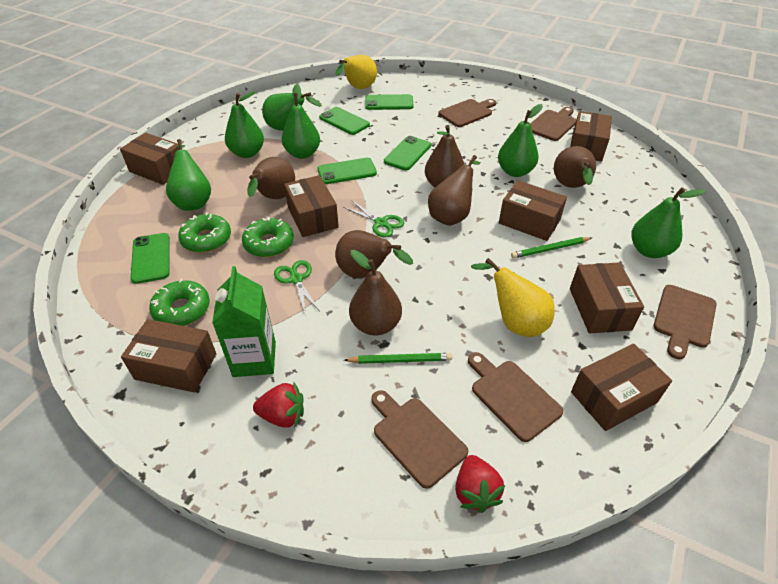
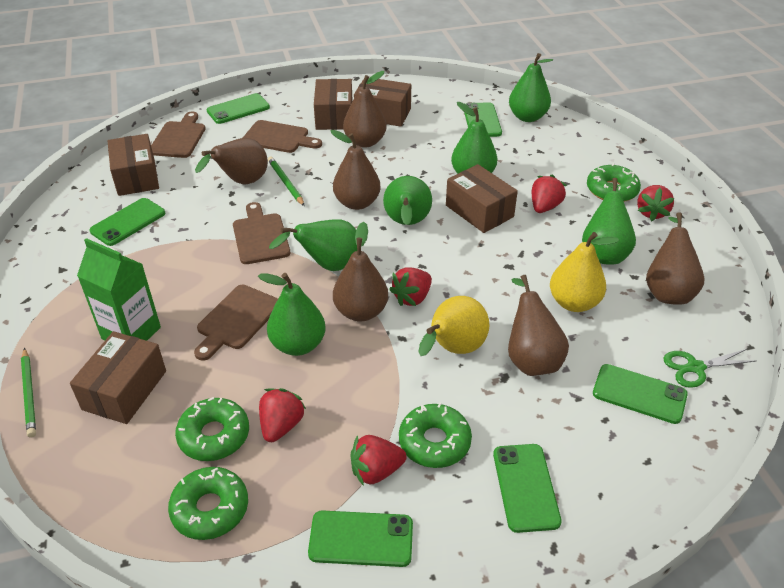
brown box: [120,133,180,185] [121,319,216,392] [284,175,339,237] [499,180,567,241] [570,111,612,162] [570,262,644,333] [571,344,672,431] = 7 -> [70,331,166,424] [108,134,159,196] [314,79,353,130] [354,79,411,127] [446,164,518,233] = 5
brown cutting board: [371,390,468,489] [438,99,496,127] [468,352,563,442] [530,107,576,141] [653,285,717,359] = 5 -> [151,111,206,158] [194,285,278,361] [233,202,290,264] [243,120,322,153] = 4
green donut: [149,279,210,326] [178,212,231,253] [242,217,294,257] = 3 -> [168,467,248,540] [175,397,249,461] [399,402,472,468] [587,163,641,202] = 4
green phone: [130,233,170,284] [318,158,377,184] [319,107,370,135] [365,94,414,110] [384,136,431,171] = 5 -> [89,198,166,246] [207,93,270,124] [308,510,413,567] [464,102,502,137] [493,444,562,533] [593,364,688,424] = 6
green scissors: [274,260,319,316] [343,200,404,237] = 2 -> [664,349,755,388] = 1
red strawberry: [253,381,304,428] [455,455,505,513] = 2 -> [259,388,306,442] [351,435,407,486] [389,267,432,306] [532,175,566,213] [637,185,674,221] = 5

